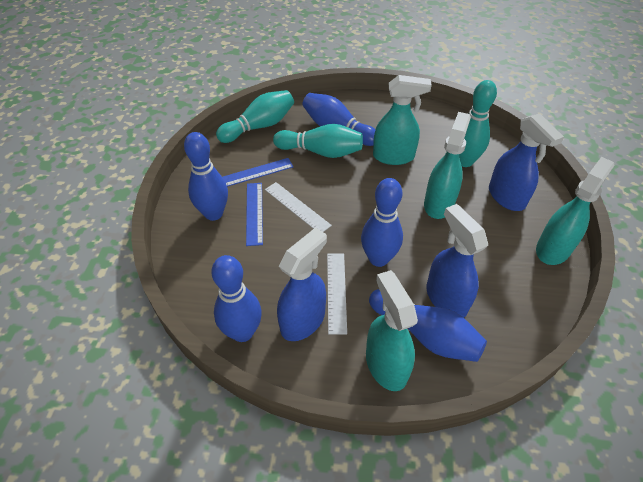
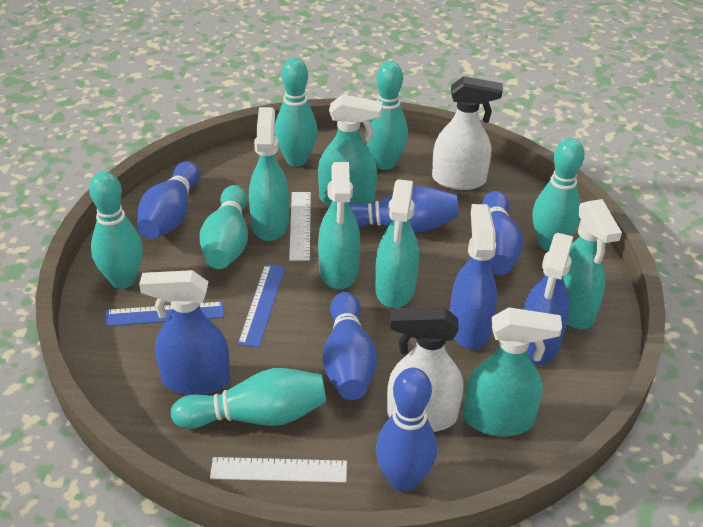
turquoise bowling pin: [216,90,294,143] [273,124,363,158] [459,80,497,167] = 3 -> [89,171,143,289] [171,368,327,429] [200,185,248,269] [275,58,318,167] [365,61,408,170] [532,138,584,251] = 6
turquoise spray bottle: [366,270,418,391] [373,75,432,165] [424,112,471,219] [536,157,614,265] = 4 -> [249,107,289,241] [318,94,383,206] [318,162,360,289] [375,179,419,308] [463,307,562,436] [563,199,622,329] = 6
white spray bottle: none = 0 -> [387,307,463,432] [432,76,503,190] = 2

